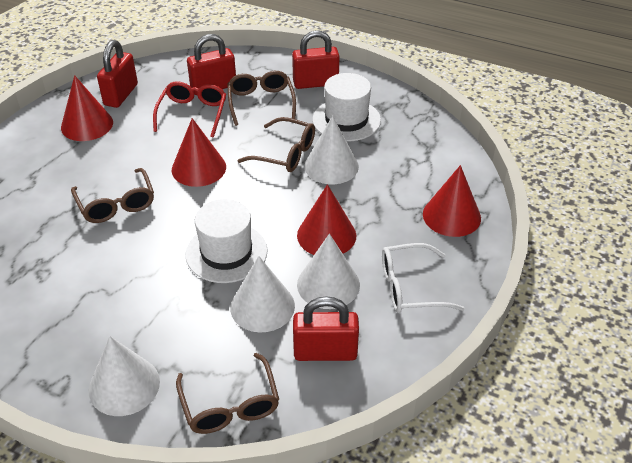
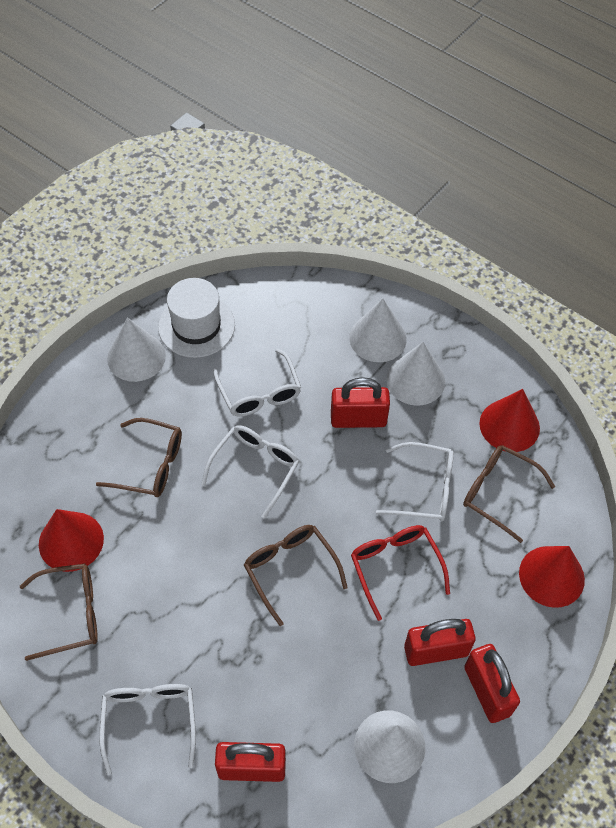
red cone: [61,75,113,141] [172,118,226,187] [297,184,356,255] [423,165,481,237] = 4 -> [39,509,104,572] [479,389,540,452] [519,546,585,608] = 3
white glasses: [382,243,465,313] = 1 -> [100,684,196,775] [201,425,299,519] [213,349,301,417] [376,442,454,521] = 4
white hat: [186,199,267,283] [312,73,381,141] = 2 -> [158,278,235,358] = 1

